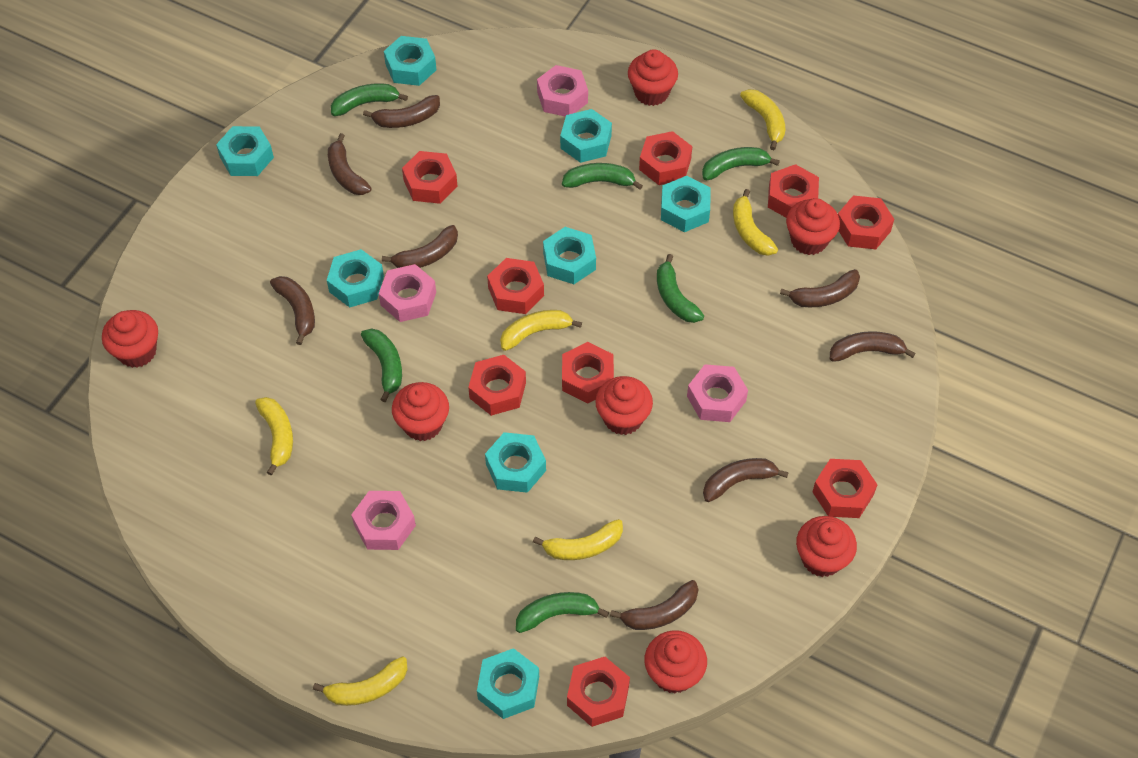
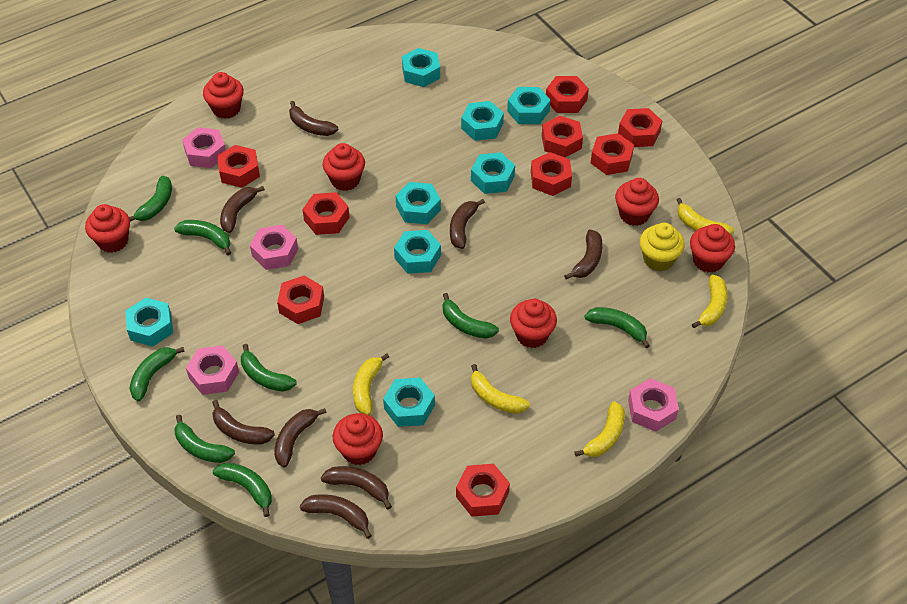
green banana: [331,83,408,116] [361,328,402,402] [516,592,609,633] [562,163,643,190] [657,254,704,323] [702,147,780,180] = 6 -> [129,176,172,221] [129,347,185,401] [174,220,231,255] [175,415,235,463] [213,463,272,517] [241,344,297,391] [443,293,499,338] [585,307,650,348] = 8
yellow banana: [255,397,293,476] [313,656,408,706] [500,310,582,351] [533,519,623,560] [733,189,778,256] [740,89,785,150] = 6 -> [353,353,389,415] [471,364,530,414] [574,401,625,457] [677,198,734,235] [692,274,728,328] = 5
yellow cupcake: none = 0 -> [640,222,685,271] = 1

